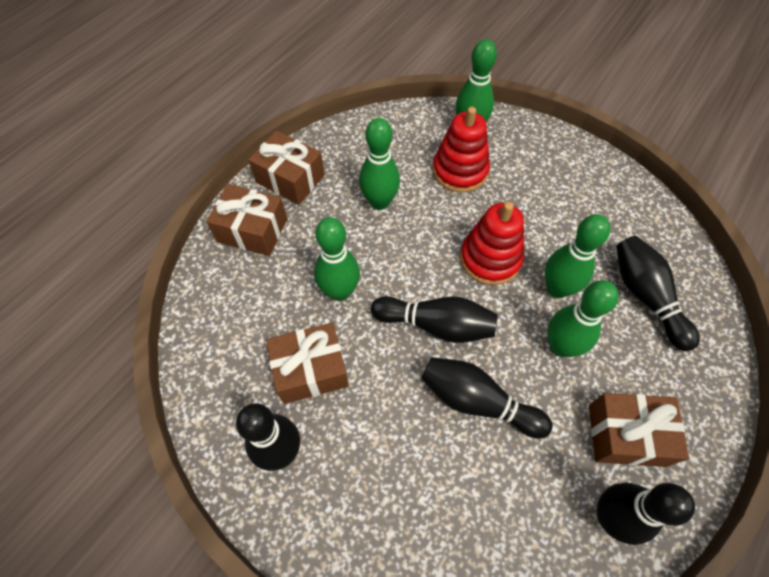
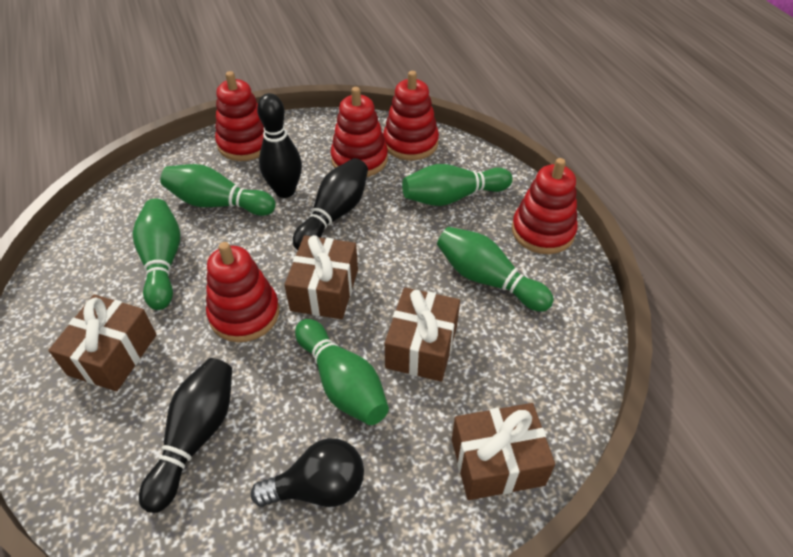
black bowling pin: [236,403,300,471] [371,296,498,343] [421,357,553,438] [597,483,695,545] [616,235,700,351] = 5 -> [139,358,232,513] [257,93,302,198] [293,158,368,250] = 3
black light bulb: none = 0 -> [251,438,364,507] = 1
red stacking toy: [433,107,490,193] [460,202,524,285] = 2 -> [206,242,280,342] [215,71,264,161] [331,87,388,177] [383,71,439,161] [512,158,578,254] = 5

